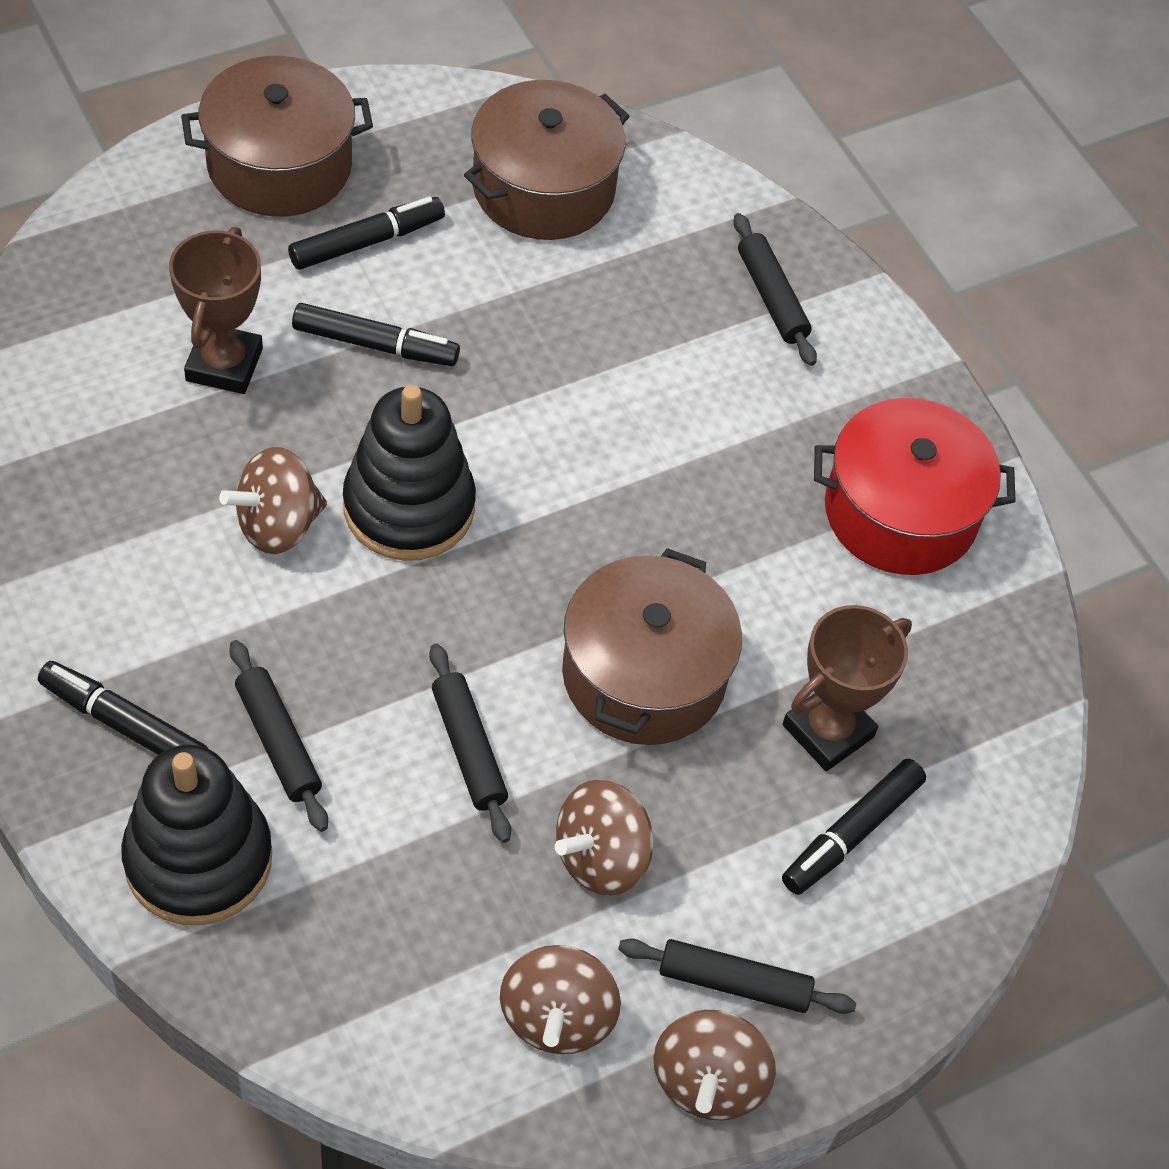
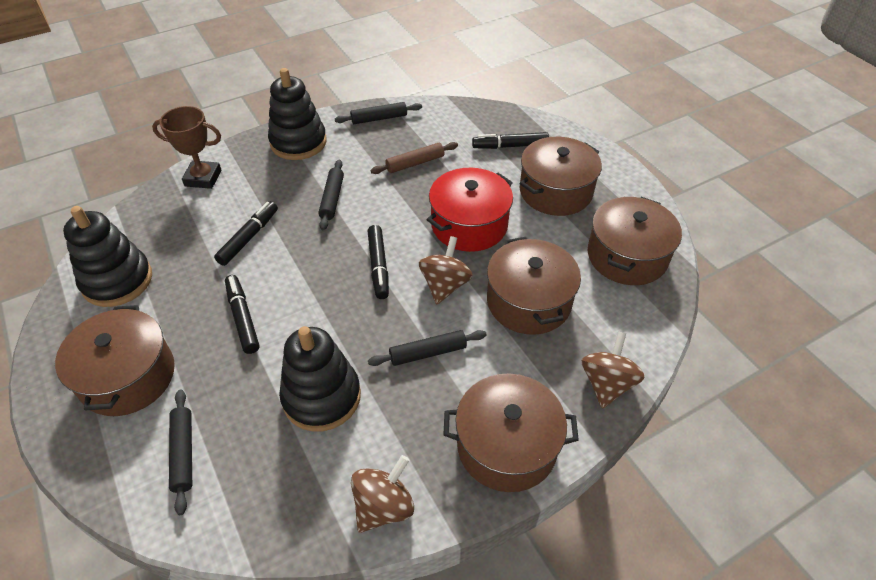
black stacking toy: [121,745,272,925] [343,385,476,561] = 2 -> [63,206,152,307] [268,68,326,160] [279,326,361,432] = 3
brown pot: [181,56,373,217] [464,80,629,240] [562,548,742,745] = 3 -> [55,305,175,416] [444,374,579,492] [487,237,581,335] [520,137,602,216] [588,197,682,285] = 5
brown rolling pin: none = 0 -> [371,142,458,174] = 1
brown spinning top: [219,447,327,554] [500,945,621,1054] [555,779,653,896] [653,1010,776,1120] = 4 -> [351,455,414,533] [419,236,473,304] [581,331,645,409] = 3
brown trophy: [169,227,263,394] [783,605,912,771] = 2 -> [152,106,221,189] = 1

